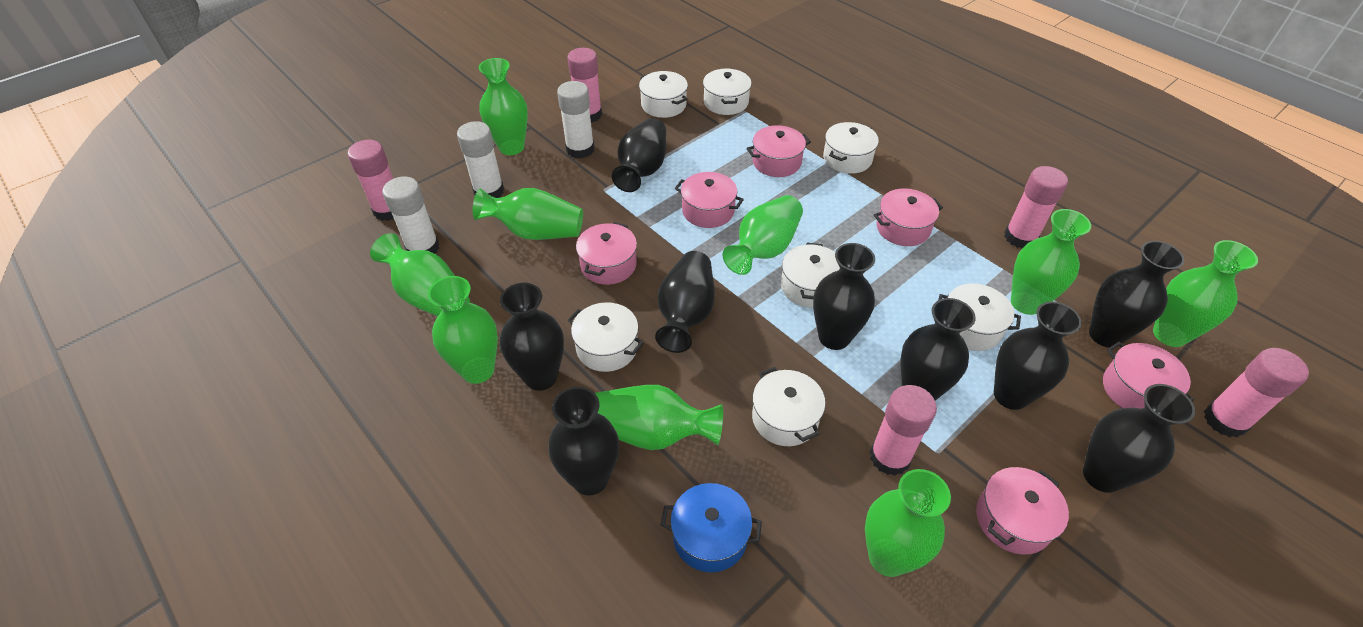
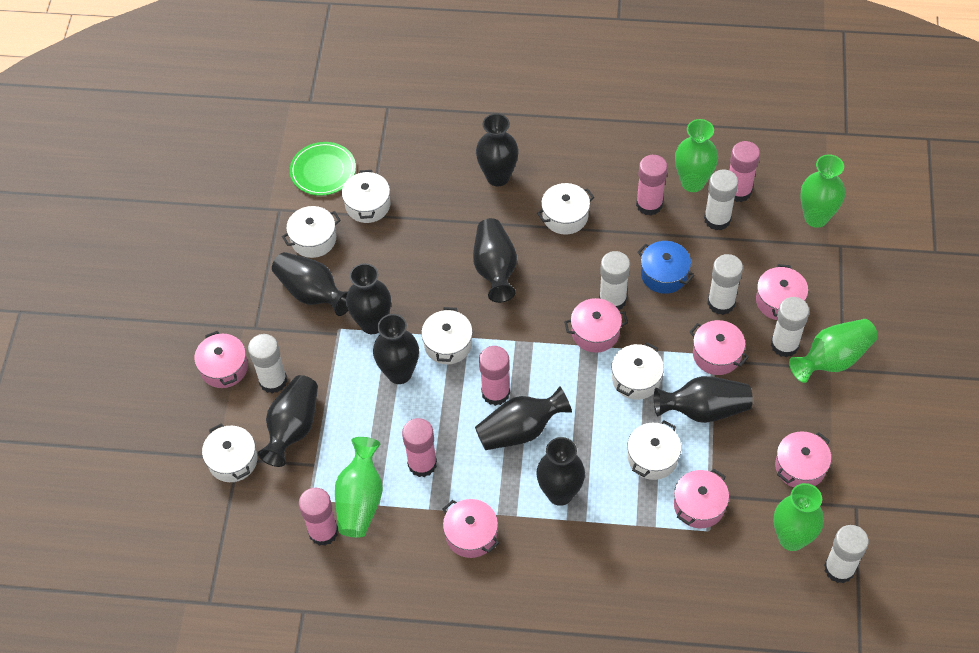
green plate: none = 0 -> [290,142,356,196] = 1
green vase: [370,233,470,316] [428,276,498,384] [473,188,583,240] [479,58,528,155] [595,385,723,450] [723,195,803,275] [865,469,951,577] [1011,209,1091,315] [1153,240,1258,347] = 9 -> [335,437,383,538] [675,119,718,192] [774,483,824,551] [789,319,878,383] [801,154,845,228] = 5
pink pot: [576,222,637,285] [675,172,744,228] [747,125,811,177] [874,188,943,246] [976,467,1069,554] [1103,342,1194,409] = 6 -> [194,331,248,388] [443,499,499,558] [564,298,628,353] [674,469,729,528] [690,320,749,375] [756,264,808,320] [775,431,831,488] = 7
white glue stick: [382,177,439,254] [457,121,504,198] [557,81,594,159] = 3 -> [248,334,287,393] [599,251,630,310] [704,169,738,230] [707,254,743,315] [771,297,809,357] [824,525,869,583] = 6

